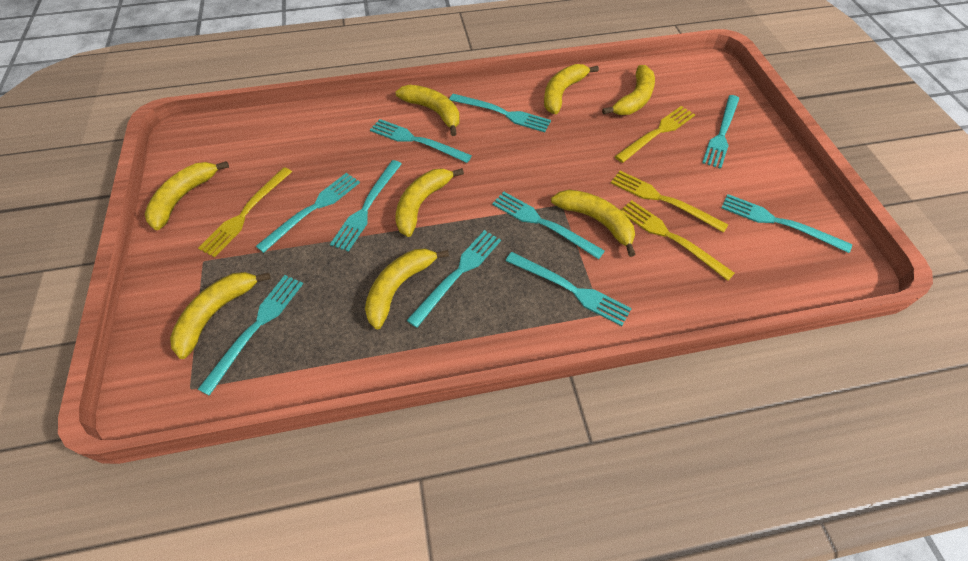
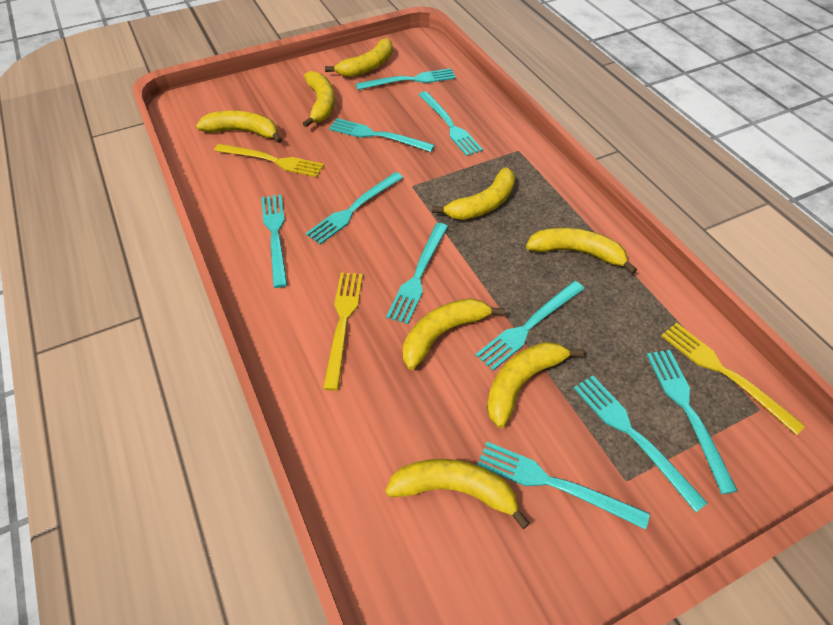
yellow fork: [198,167,292,257] [611,171,729,233] [615,106,695,163] [620,200,735,281] = 4 -> [214,144,324,177] [323,273,363,391] [661,323,805,435] = 3

